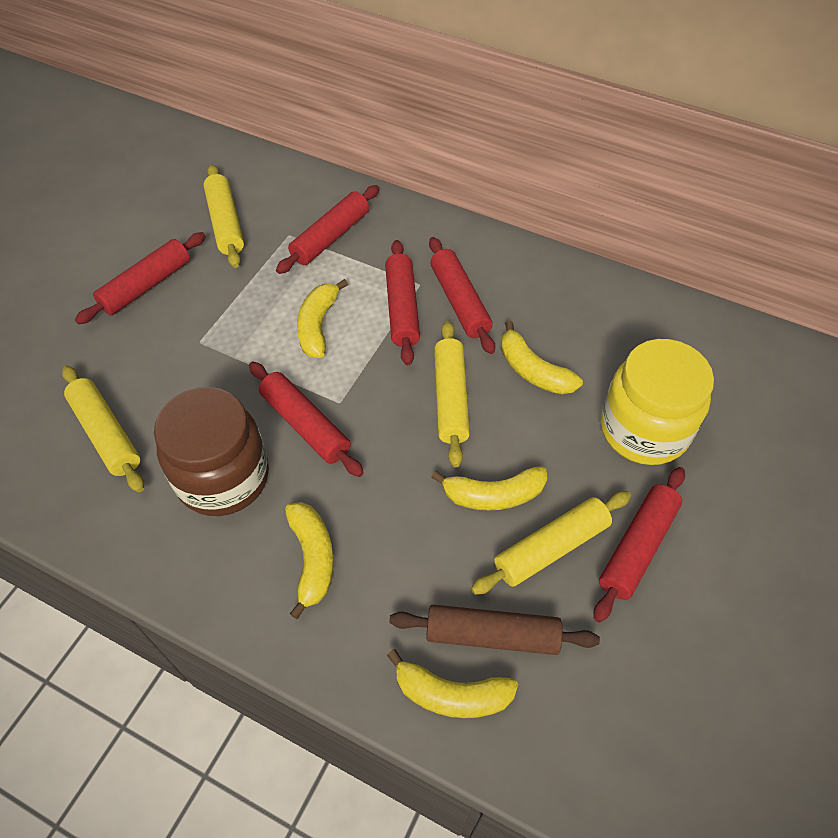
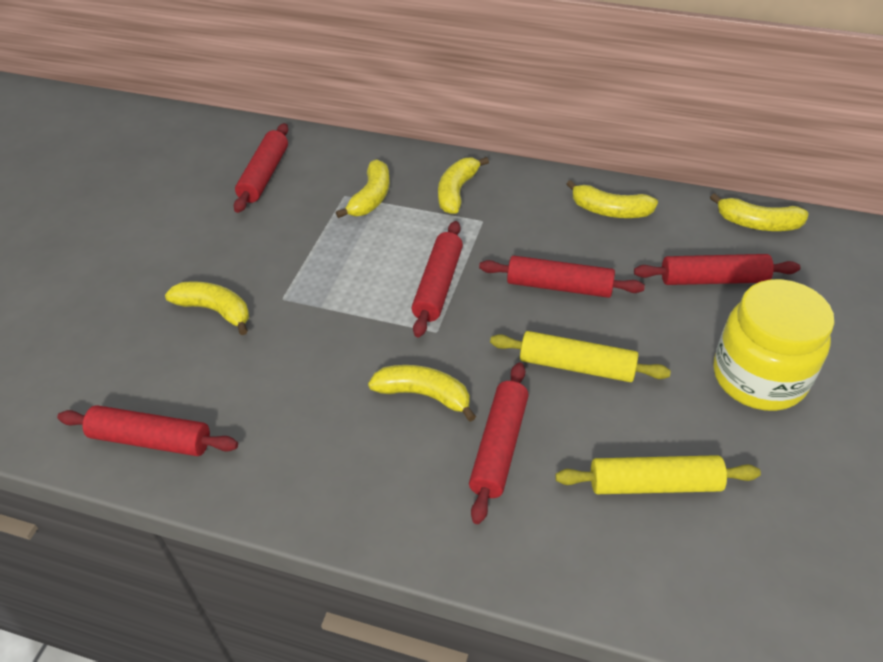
brown jar: [154,387,269,516] = 1 -> none = 0
brown rolling pin: [389,605,600,655] = 1 -> none = 0
yellow banana: [285,502,334,619] [297,279,348,358] [387,649,518,718] [431,466,547,510] [501,321,583,394] = 5 -> [165,281,249,335] [336,159,390,218] [368,365,476,422] [438,157,489,214] [567,180,658,218] [710,193,809,231] = 6
yellow rolling pin: [62,366,144,492] [203,164,244,268] [434,321,470,467] [471,491,631,595] = 4 -> [490,331,671,382] [555,455,761,494] = 2

